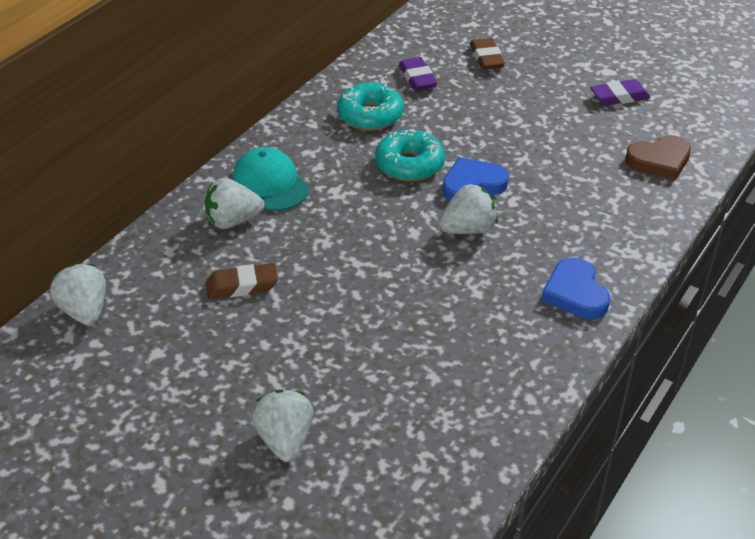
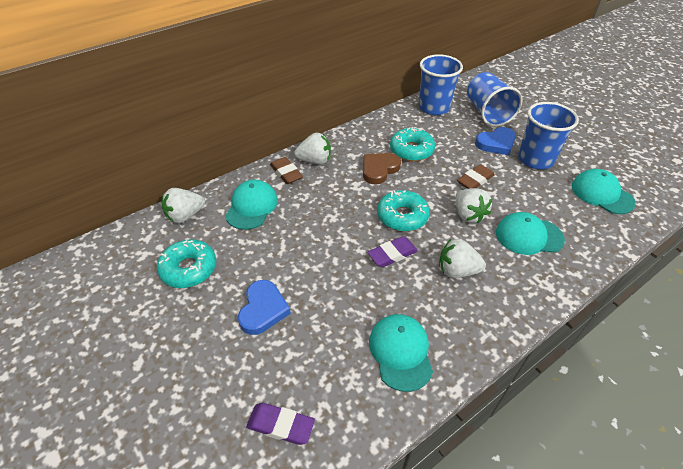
blue cup: none = 0 -> [419,54,463,115] [467,72,522,127] [518,102,579,169] = 3
turquoise cap: [232,147,309,211] = 1 -> [225,180,278,230] [369,314,433,392] [496,212,565,255] [572,169,636,214] = 4
turquoise donut: [337,83,404,131] [375,129,445,181] = 2 -> [157,239,216,288] [377,190,430,232] [390,127,435,161] = 3

